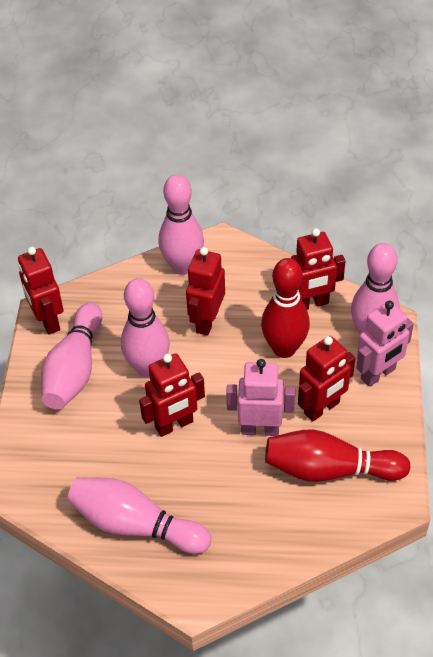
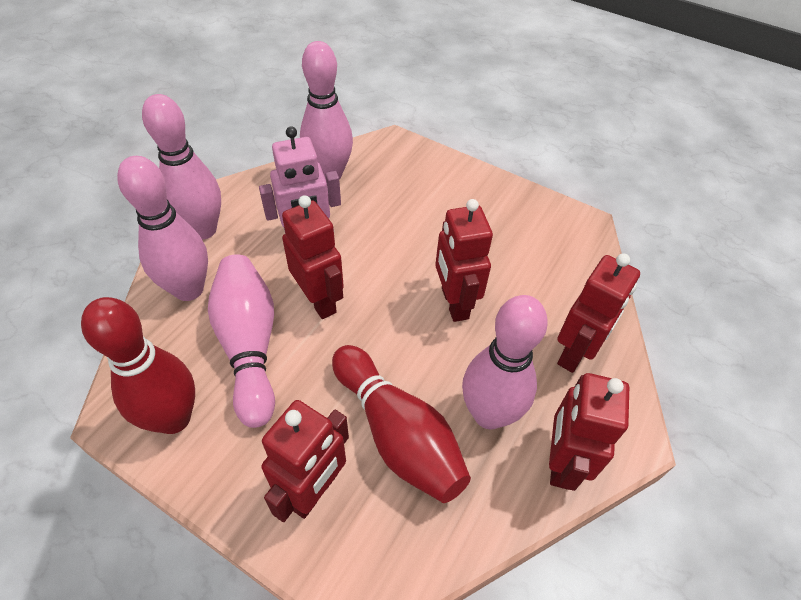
pink robot: [226,359,295,436] [356,301,414,387] = 2 -> [259,126,341,230] = 1

